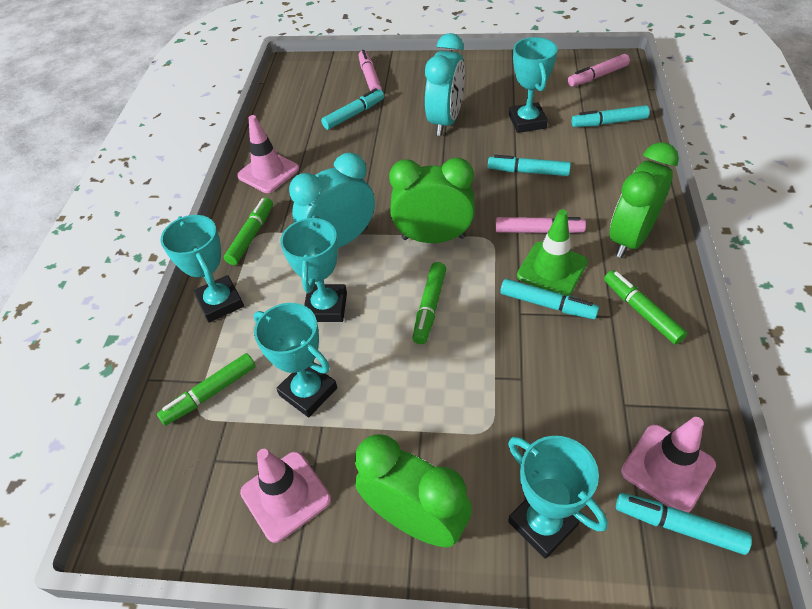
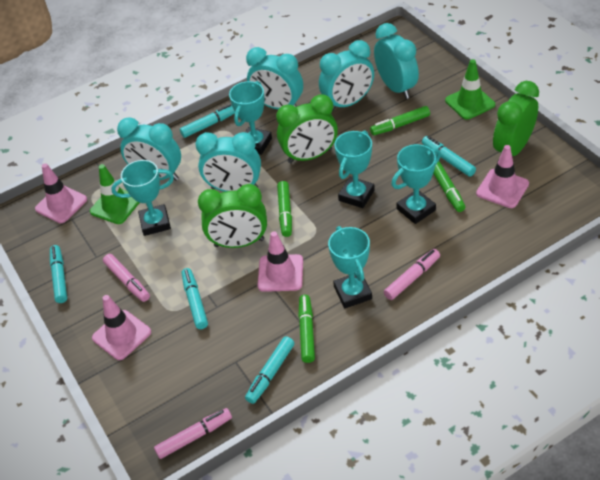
green traffic cone: [517,209,588,296] = 1 -> [90,164,140,224] [445,59,495,120] = 2
pink traffic cone: [237,115,299,193] [240,449,331,543] [621,417,716,513] = 3 -> [35,163,87,223] [92,295,151,360] [258,231,303,292] [476,145,529,208] = 4
turquoise clock: [289,153,375,248] [425,33,465,136] = 2 -> [117,117,181,181] [196,132,261,192] [246,47,303,110] [319,40,374,112] [374,23,419,99] = 5

